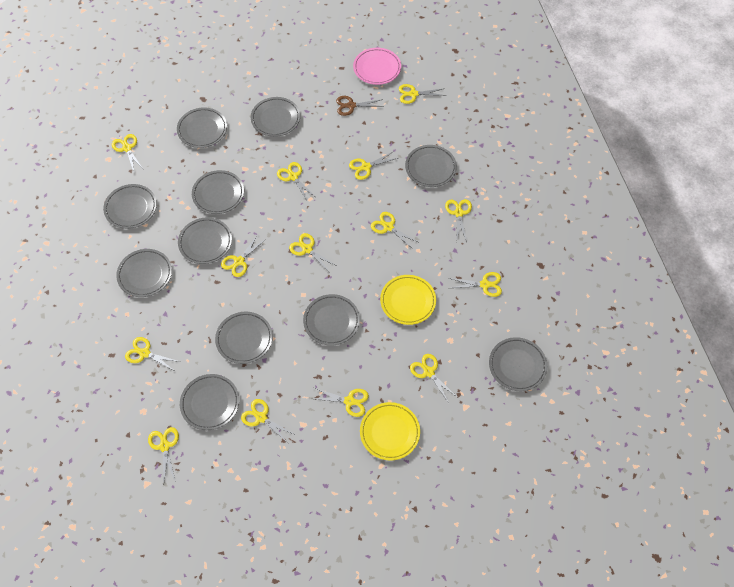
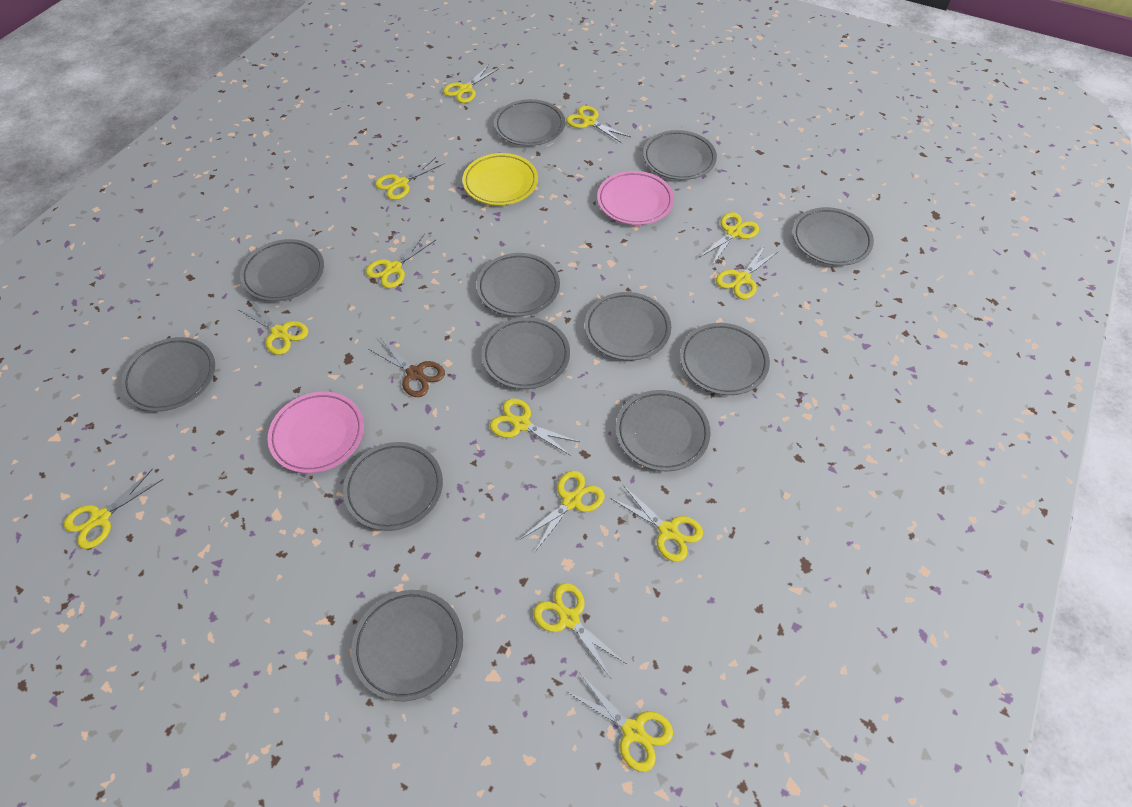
grey plate: [103,184,157,229] [116,249,172,297] [177,107,227,148] [178,218,232,264] [180,374,239,430] [192,170,244,214] [215,312,273,364] [251,97,300,137] [303,294,360,346] [405,145,457,187] [489,337,547,391] = 11 -> [121,337,215,412] [240,239,324,301] [343,442,443,531] [351,590,463,701] [476,253,560,317] [481,317,570,389] [494,99,565,146] [585,292,671,361] [616,390,711,471] [643,130,717,180] [680,323,770,395] [792,207,874,266] = 12
pink plate: [353,48,401,85] = 1 -> [268,392,364,473] [597,171,674,225] = 2
yellow plate: [360,402,420,461] [380,275,436,325] = 2 -> [463,153,538,205] = 1
yellow scissors: [112,134,144,171] [125,337,180,371] [148,427,179,485] [221,235,266,277] [241,399,296,443] [277,162,314,200] [289,233,337,271] [312,388,369,417] [349,151,398,180] [371,212,420,249] [399,84,446,104] [410,354,457,403] [445,199,472,242] [449,272,502,297] = 14 -> [64,468,163,549] [237,300,308,355] [366,234,436,288] [375,157,445,200] [443,65,499,103] [490,398,579,456] [521,470,604,552] [533,583,626,678] [566,106,631,144] [566,675,673,772] [610,484,703,562] [699,212,759,264] [716,245,779,299] = 13

